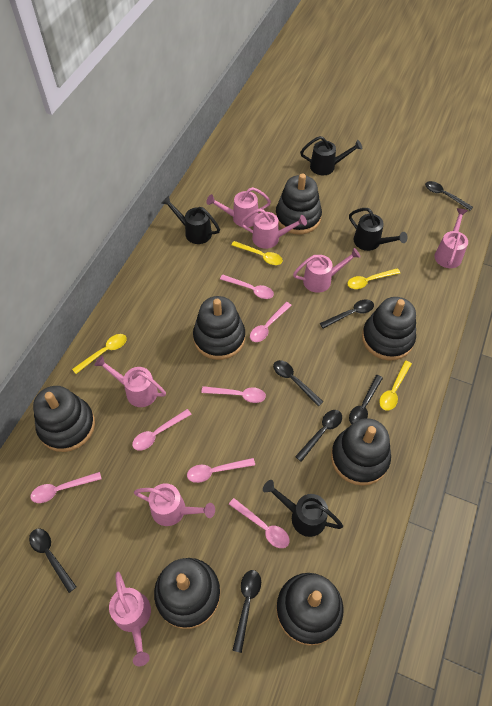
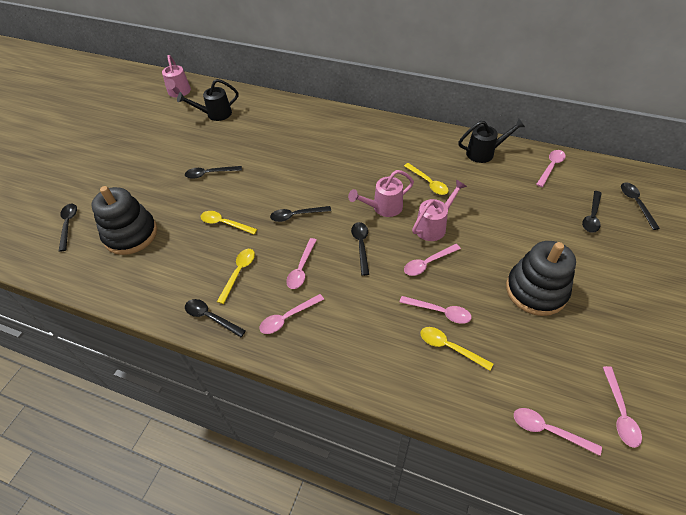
black stacking toy: [33,386,95,452] [154,558,220,629] [193,296,245,360] [276,173,322,234] [276,573,344,646] [331,418,391,486] [362,297,416,360] = 7 -> [91,186,157,255] [506,241,576,316] = 2
black watering can: [161,196,220,244] [263,480,343,537] [300,136,362,175] [349,208,408,251] = 4 -> [177,79,239,121] [458,119,525,163] = 2
pink watering can: [94,355,166,407] [109,572,151,666] [134,483,215,526] [206,187,271,227] [240,209,307,249] [293,248,361,293] [434,208,468,268] = 7 -> [162,55,191,98] [348,170,414,217] [412,180,467,241] = 3

